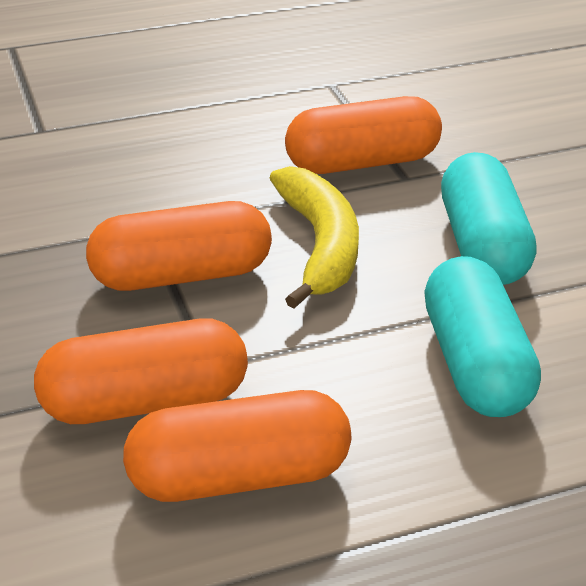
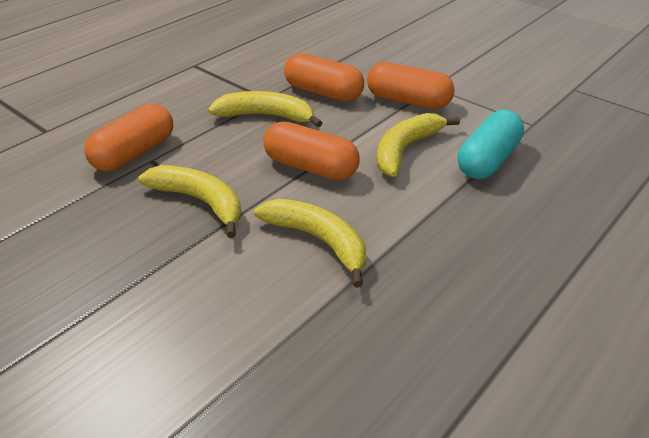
turquoise capsule: [424,256,541,417] [441,152,537,285] = 2 -> [458,109,524,179] = 1
yellow banana: [270,166,359,309] = 1 -> [138,165,241,238] [208,91,322,127] [254,199,366,287] [377,113,460,177] = 4

